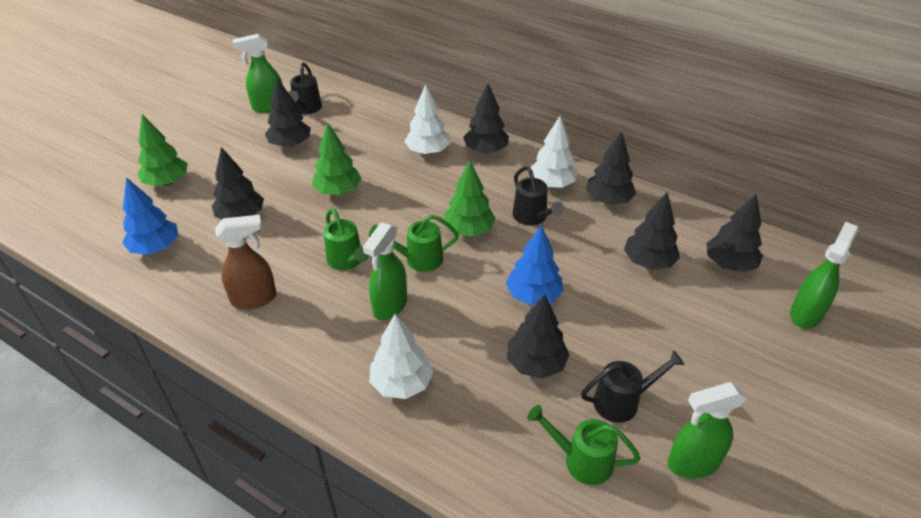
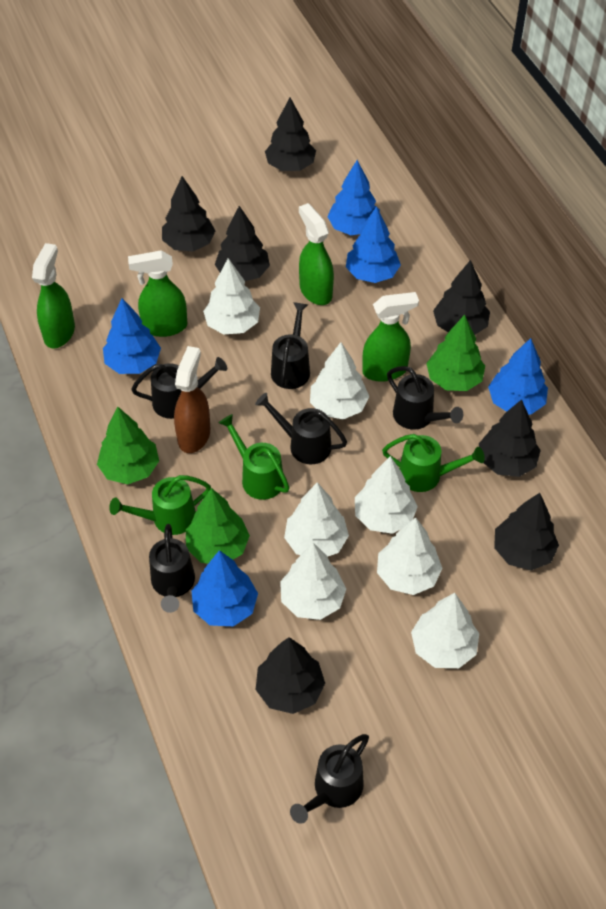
black watering can: [288,63,322,114] [513,166,564,226] [581,350,684,423] = 3 -> [132,357,227,419] [149,524,195,613] [255,393,347,464] [271,302,310,389] [290,734,369,824] [387,366,464,430] = 6
blue tree: [122,177,178,255] [506,225,563,305] = 2 -> [103,298,161,374] [192,550,258,626] [327,160,380,235] [346,206,401,283] [488,338,548,415] = 5
white tree: [369,314,434,399] [404,84,450,155] [531,116,578,188] = 3 -> [203,258,260,334] [280,543,346,620] [284,483,349,557] [310,342,369,419] [355,456,418,534] [377,517,443,595] [411,593,479,668] = 7

